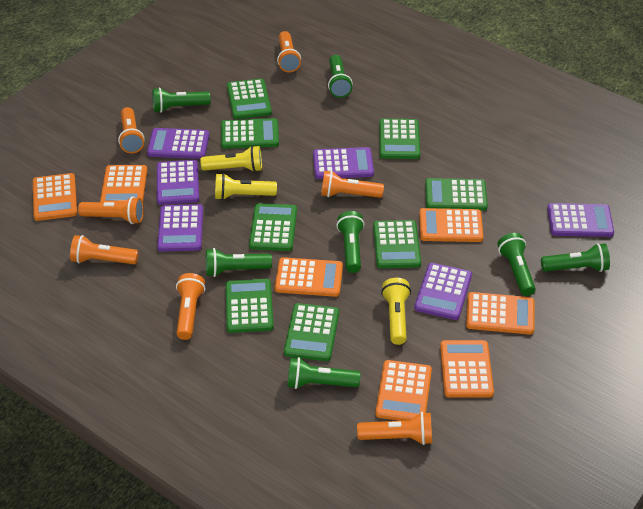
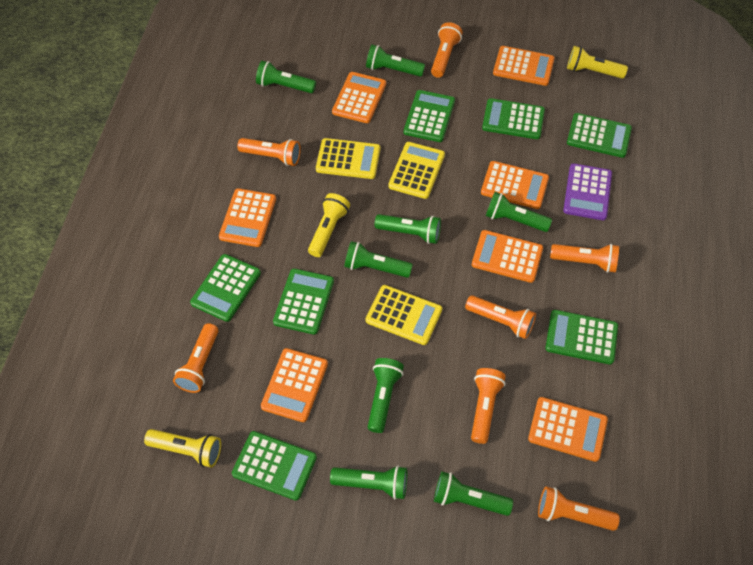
green calculator: [221,118,279,149] [226,279,274,333] [227,79,272,119] [249,203,297,251] [284,303,339,361] [373,220,421,268] [379,119,420,159] [425,178,488,211] = 8 -> [190,254,261,322] [232,431,317,501] [273,269,334,335] [404,90,455,142] [482,98,545,139] [546,310,618,365] [567,113,632,158] = 7
green flashlight: [152,87,211,113] [206,248,272,277] [288,357,360,389] [328,55,353,98] [336,211,365,273] [497,233,536,296] [541,243,610,272] = 7 -> [256,61,316,93] [330,465,407,499] [344,241,413,278] [366,45,425,77] [368,358,404,433] [375,214,441,244] [434,471,513,516] [486,192,552,232] = 8
purple calculator: [147,128,209,159] [157,160,199,205] [157,204,203,252] [313,147,374,179] [414,263,472,320] [547,203,614,237] = 6 -> [563,163,612,220] = 1
yellow calculator: none = 0 -> [316,138,380,179] [366,285,442,345] [388,142,445,199] = 3

